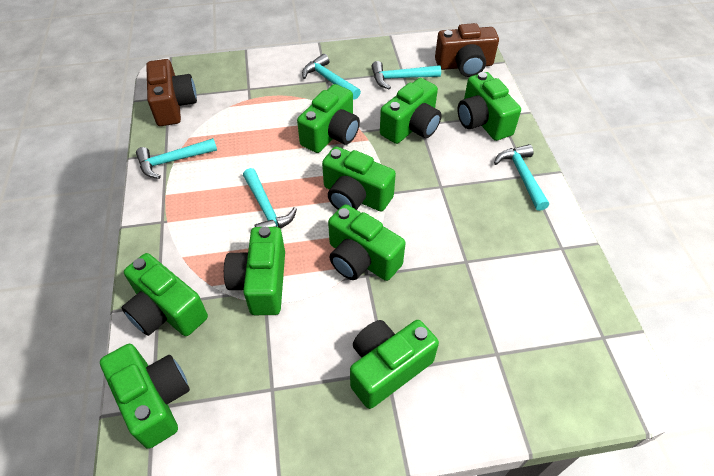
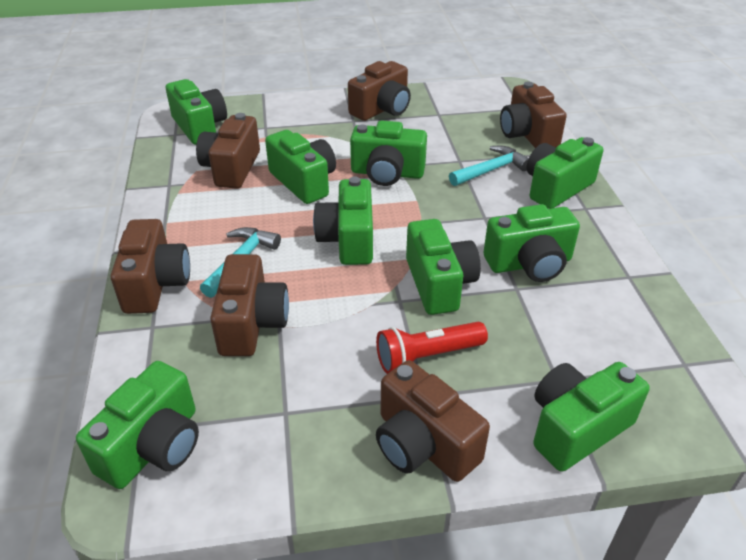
brown camera: [146,59,197,126] [435,23,499,77] = 2 -> [111,219,190,314] [196,113,260,189] [210,254,289,356] [348,61,411,121] [376,360,490,482] [500,82,567,148] = 6
red flashlight: none = 0 -> [376,322,488,374] = 1
turquoise hammer: [136,138,217,179] [243,168,297,229] [302,54,361,99] [371,61,441,89] [494,144,549,211] = 5 -> [200,227,281,298] [449,146,529,186] = 2

